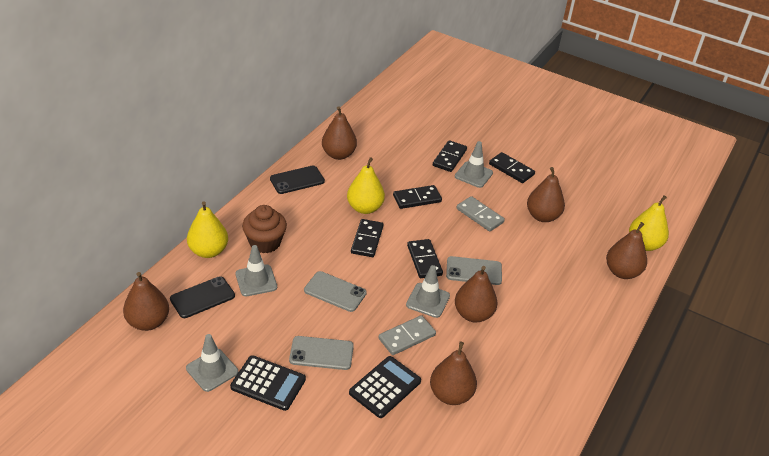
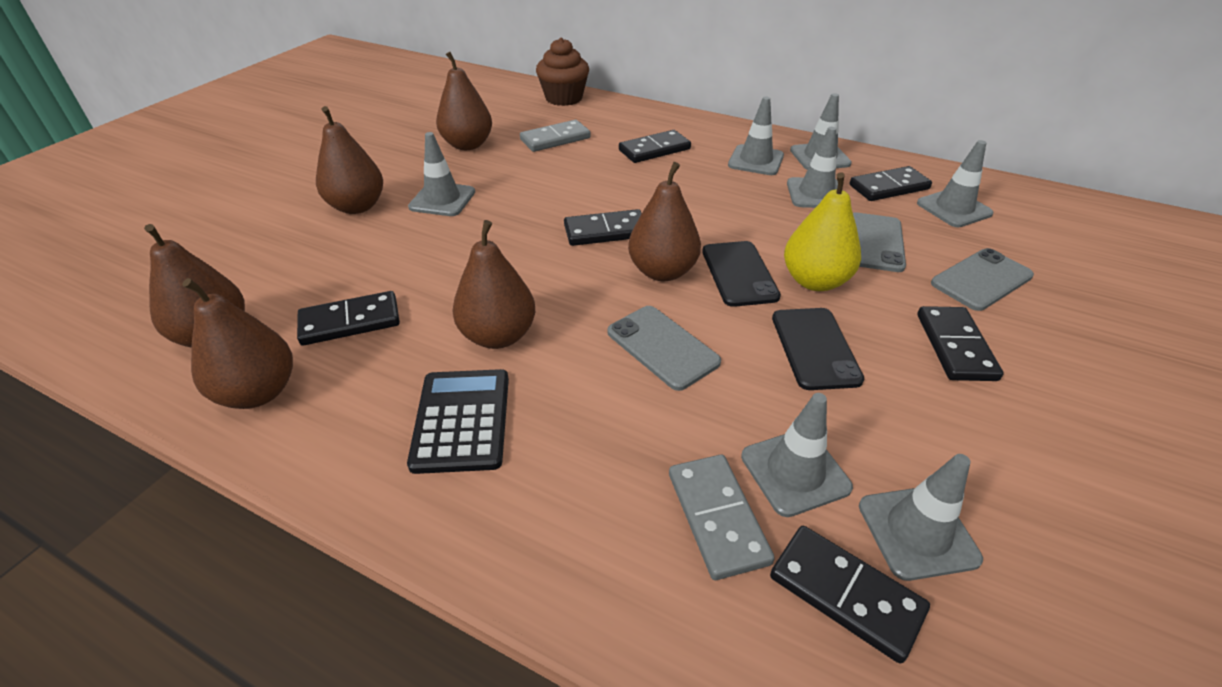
black calculator: [230,355,306,411] [349,356,421,418] = 2 -> [407,369,509,474] = 1
black domino: [351,219,383,257] [393,185,442,209] [407,239,443,278] [433,140,467,172] [489,152,535,183] = 5 -> [297,291,400,346] [564,209,642,246] [619,130,691,163] [770,526,930,663] [850,166,932,201] [917,306,1004,381] = 6
grey traffic cone: [186,334,238,392] [236,245,277,296] [406,265,450,318] [455,141,493,188] = 4 -> [408,132,475,216] [728,97,784,175] [741,393,853,517] [787,127,838,208] [790,93,852,170] [859,454,983,581] [917,140,994,227] = 7
yellow pear: [187,201,228,258] [347,157,385,214] [629,195,669,251] = 3 -> [784,172,861,291] = 1

